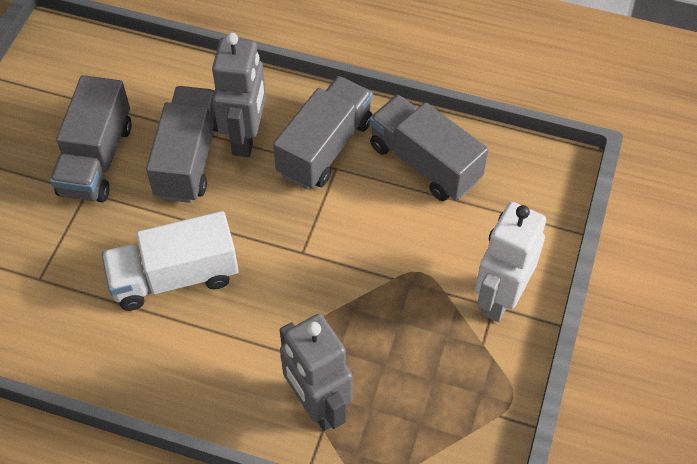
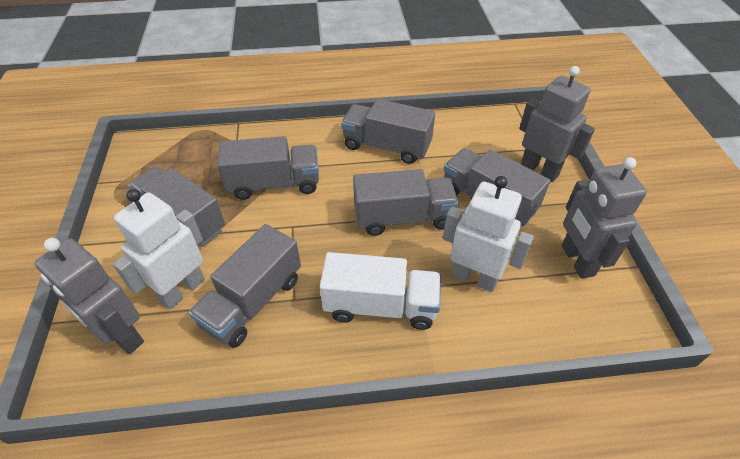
grey robot: [212,33,266,157] [280,314,353,431] = 2 -> [35,238,144,354] [519,66,595,182] [562,157,647,279] = 3
grey truck: [50,75,132,202] [146,86,218,203] [273,76,373,189] [369,95,488,201] = 4 -> [128,166,225,247] [189,224,301,348] [217,136,319,200] [341,99,435,164] [353,169,459,236] [444,148,550,227] = 6
white robot: [475,202,546,322] = 1 -> [113,189,205,309] [443,176,534,292] = 2

